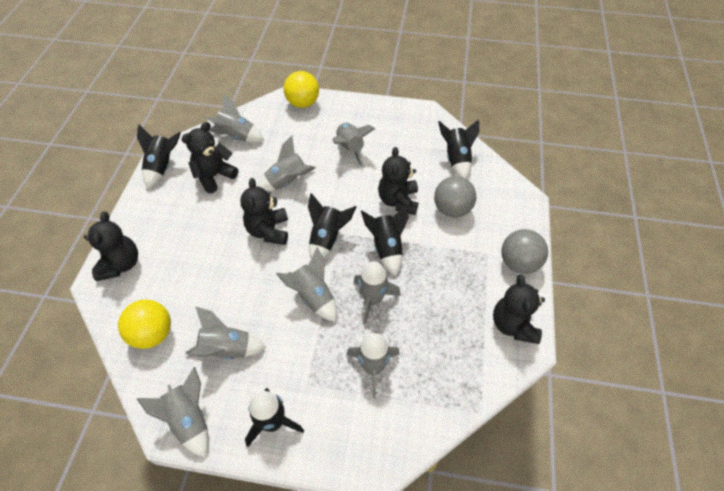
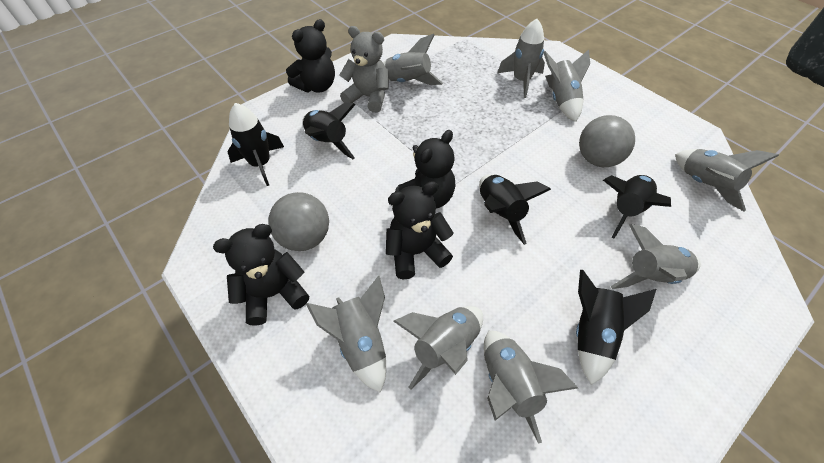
black teddy bear: [84,212,138,281] [181,122,238,193] [240,178,288,245] [378,147,418,215] [493,274,545,344] = 5 -> [213,224,309,326] [286,19,335,92] [386,181,454,279] [395,130,456,208] = 4
grey teddy bear: none = 0 -> [339,26,389,113] = 1
yellow ball: [118,300,171,349] [284,71,319,108] = 2 -> none = 0

